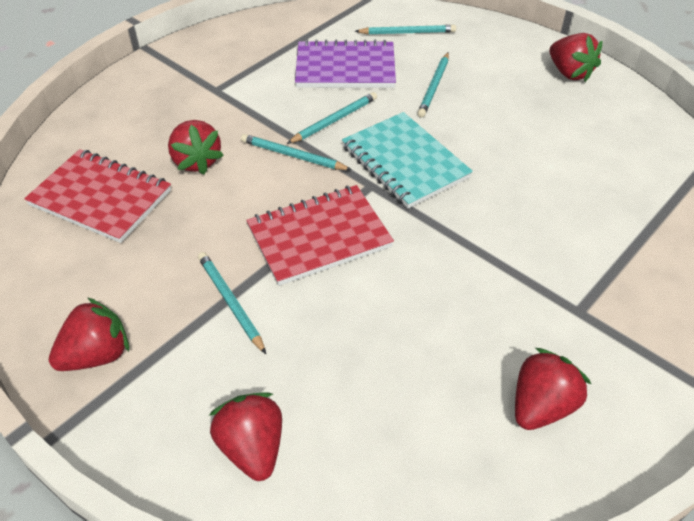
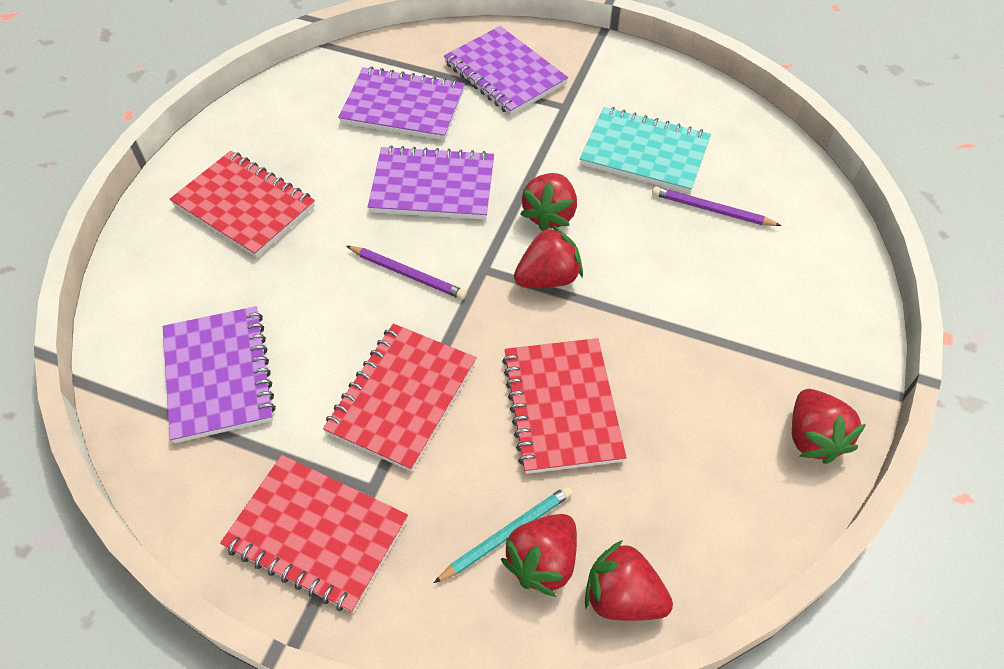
purple notebook: [295,39,396,88] = 1 -> [163,306,276,443] [338,67,465,140] [368,145,494,220] [444,26,568,116] = 4
purple pencil: none = 0 -> [347,246,467,299] [652,186,781,226] = 2
red notebook: [24,149,171,243] [246,185,394,286] = 2 -> [170,151,315,258] [220,455,408,613] [323,324,476,472] [502,338,627,474] = 4
turquoise pencil: [198,252,266,354] [241,134,352,170] [287,92,377,144] [355,25,456,35] [418,52,449,117] = 5 -> [434,486,573,583] = 1

